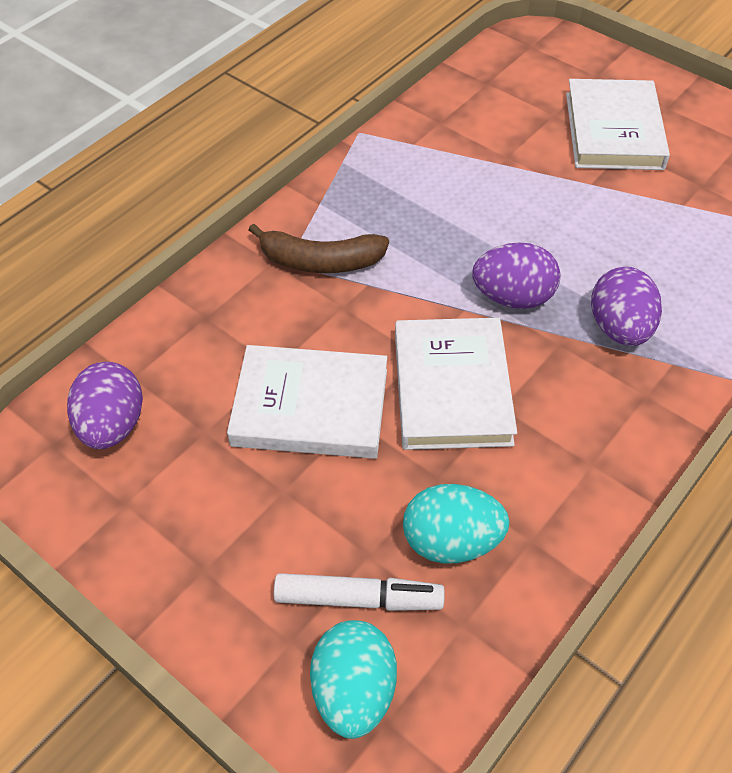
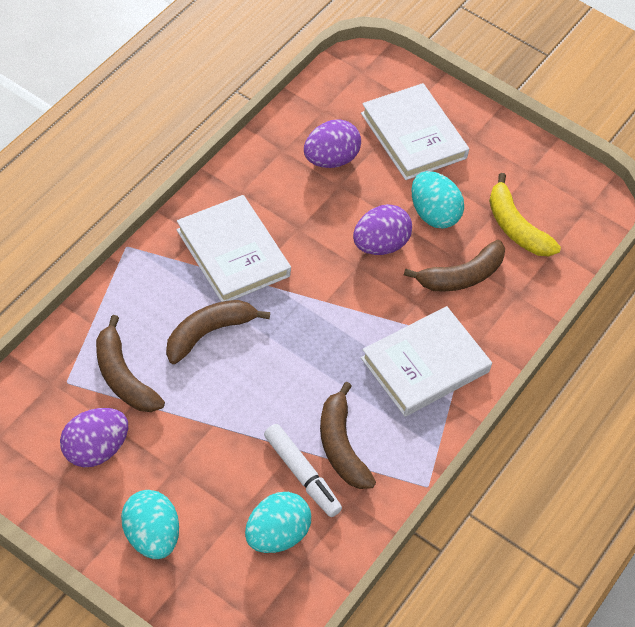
brown banana: [248,223,389,273] = 1 -> [96,315,165,412] [166,300,270,364] [320,382,376,489] [404,240,505,292] = 4
turquoise egg: [310,620,397,739] [403,484,510,564] = 2 -> [121,490,179,559] [245,492,311,553] [412,171,464,229] = 3
yellow banana: none = 0 -> [489,173,561,256] = 1

